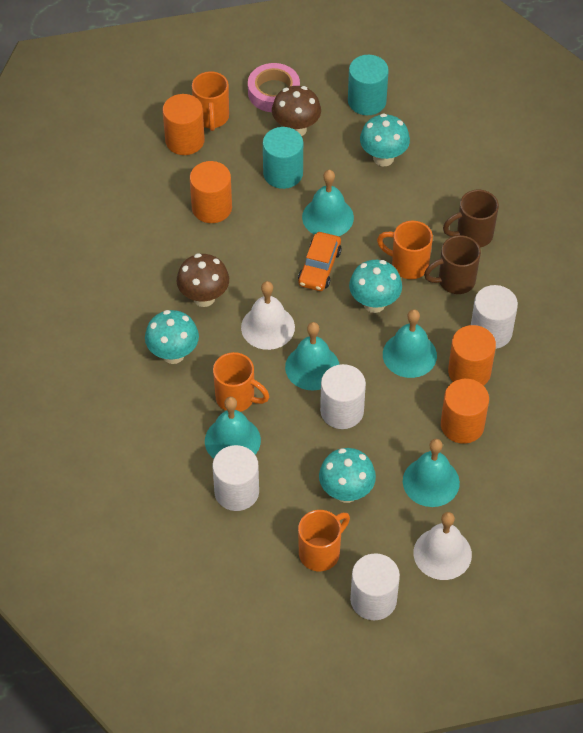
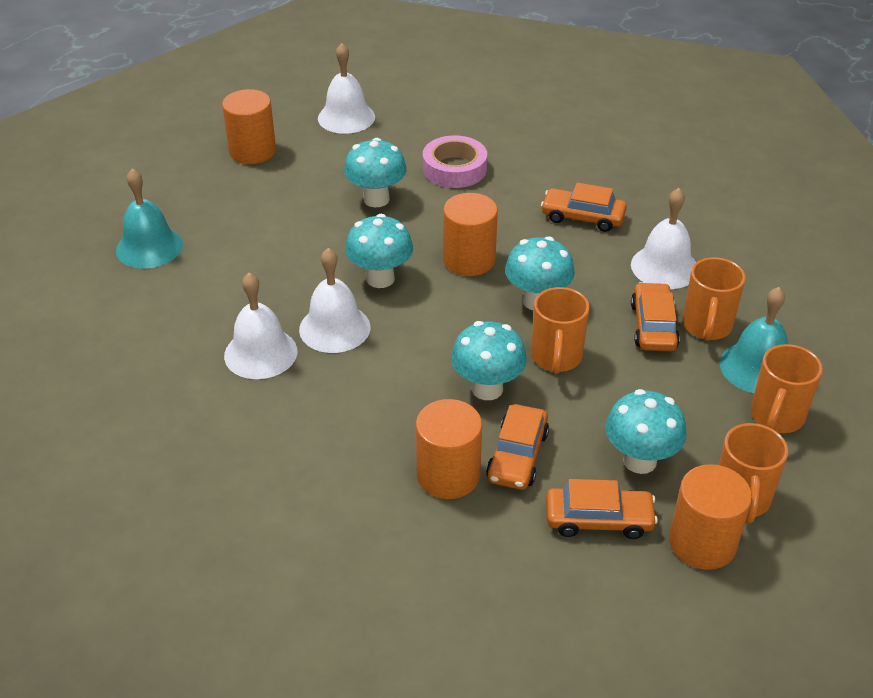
brown mug: [424,235,481,294] [443,190,499,247] = 2 -> none = 0
brown mushroom: [177,253,229,307] [272,86,321,136] = 2 -> none = 0
orange car: [298,232,342,291] = 1 -> [486,404,549,490] [541,183,627,232] [546,479,658,539] [631,282,680,351] = 4
turquoise bell: [205,397,261,459] [285,322,340,391] [302,170,354,236] [383,309,437,378] [403,439,460,507] = 5 -> [116,169,183,269] [720,287,788,393] = 2
turquoise cylinder: [263,127,303,189] [348,55,389,115] = 2 -> none = 0
turquoise mushroom: [145,310,199,364] [319,448,376,503] [349,260,402,313] [360,113,410,167] = 4 -> [344,138,407,207] [345,214,413,288] [451,321,527,400] [505,236,575,310] [605,389,687,474] = 5
white bell: [241,281,295,350] [413,512,472,580] = 2 -> [224,273,297,379] [299,248,371,353] [318,43,375,134] [631,188,696,289] = 4
white cylinder: [213,445,259,511] [320,364,366,429] [350,553,400,620] [471,285,518,349] = 4 -> none = 0

